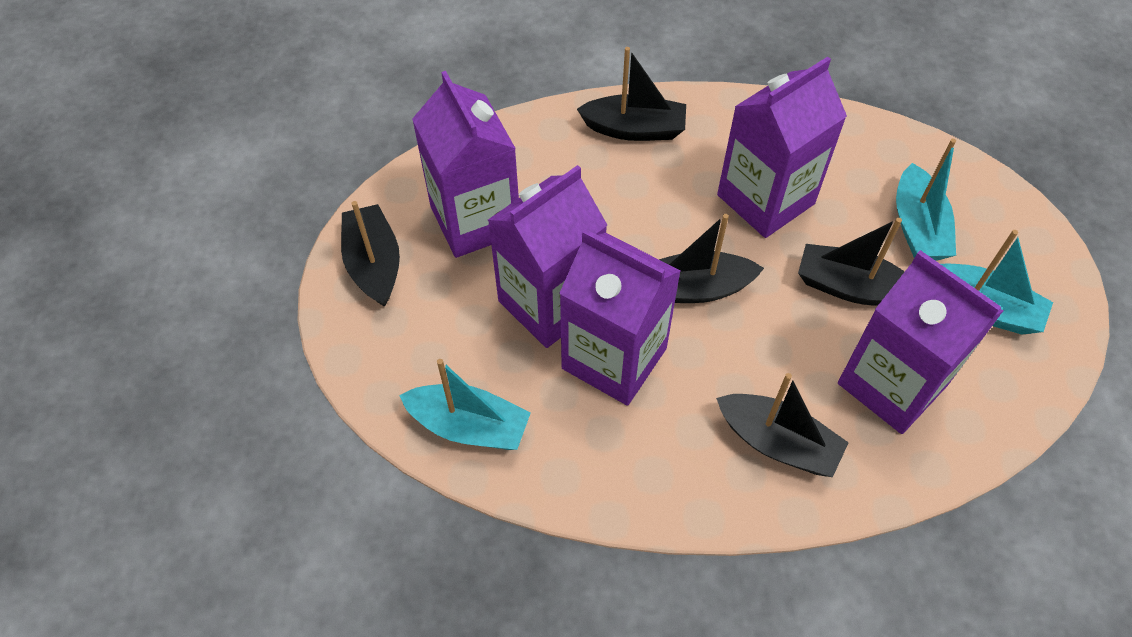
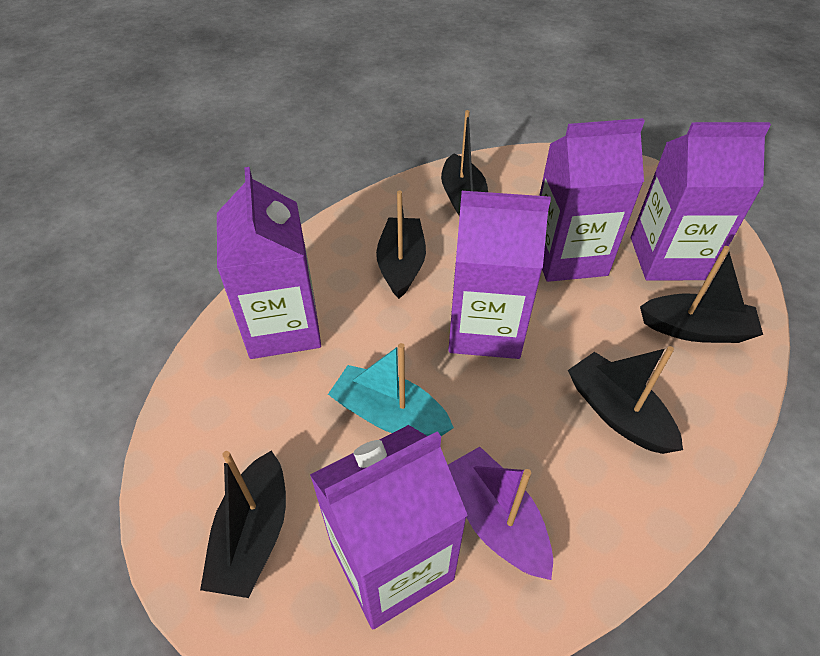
purple boat: none = 0 -> [448,447,553,580] = 1
turquoise boat: [399,359,531,450] [896,139,956,261] [941,230,1053,335] = 3 -> [328,343,454,436] = 1

